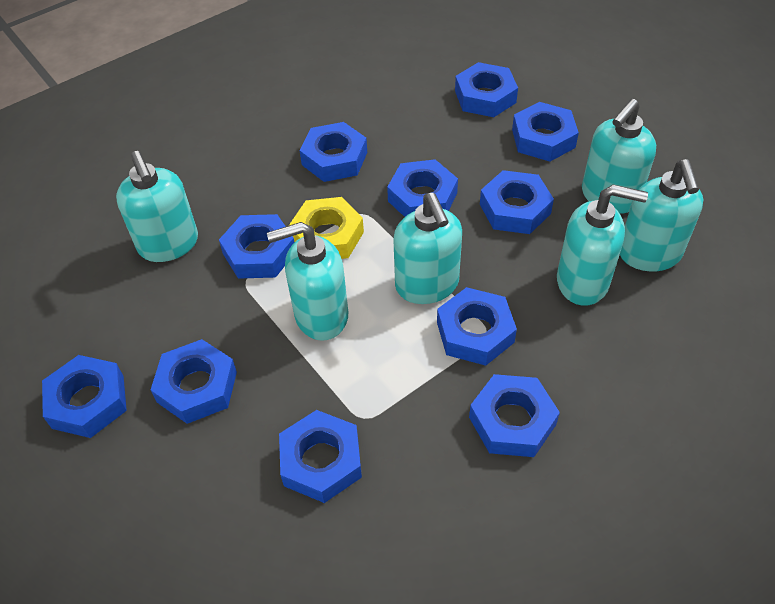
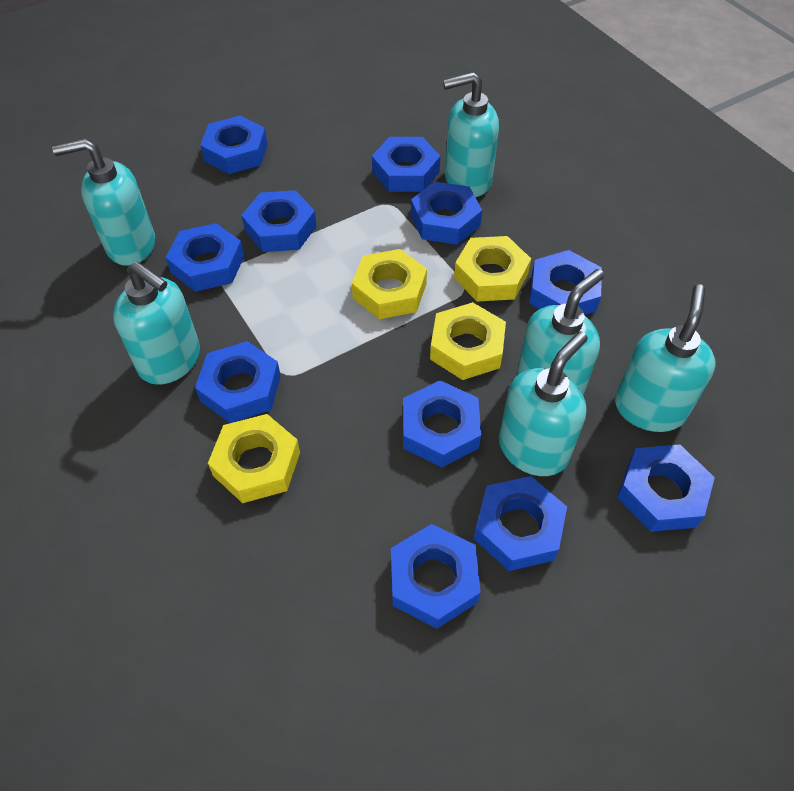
yellow nut: [289,197,364,259] = 1 -> [208,414,300,503] [352,249,427,319] [430,302,506,380] [454,236,531,302] = 4

